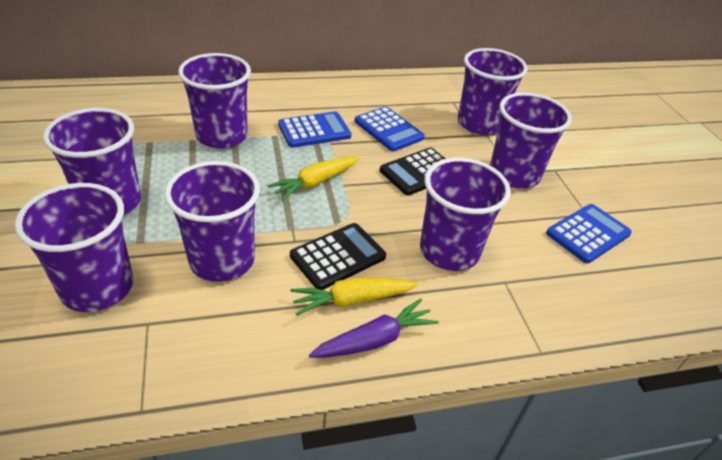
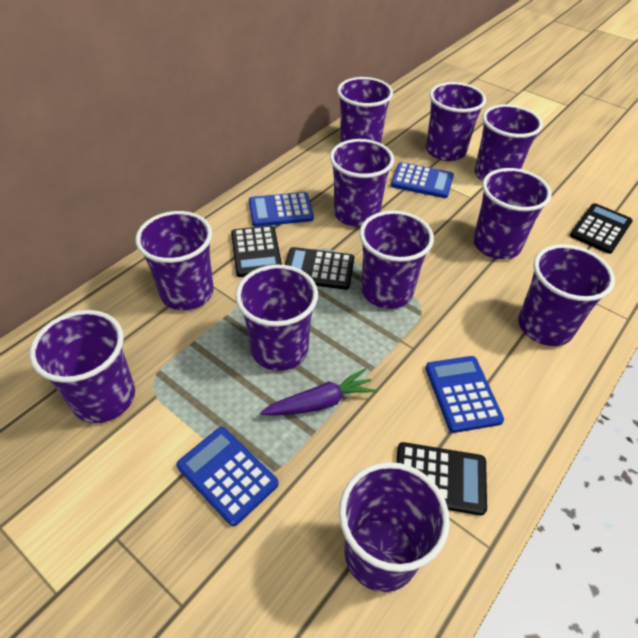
black calculator: [290,223,386,290] [380,148,446,195] = 2 -> [231,226,282,277] [285,247,354,290] [396,442,487,515] [570,203,633,254] = 4
blue calculator: [278,111,352,148] [355,106,425,151] [546,204,632,264] = 3 -> [176,427,278,526] [249,192,314,227] [391,162,454,198] [425,356,504,433] = 4
purple cup: [14,183,133,312] [43,108,141,215] [165,161,260,282] [178,53,251,149] [420,158,511,271] [458,48,528,135] [490,92,572,189] = 7 -> [30,310,135,423] [135,211,214,310] [235,264,318,371] [330,139,394,227] [337,77,393,143] [339,462,450,592] [359,210,434,309] [426,82,486,161] [473,168,552,259] [475,104,543,181] [518,244,615,346] = 11
yellow carrot: [267,157,359,201] [290,278,418,316] = 2 -> none = 0

